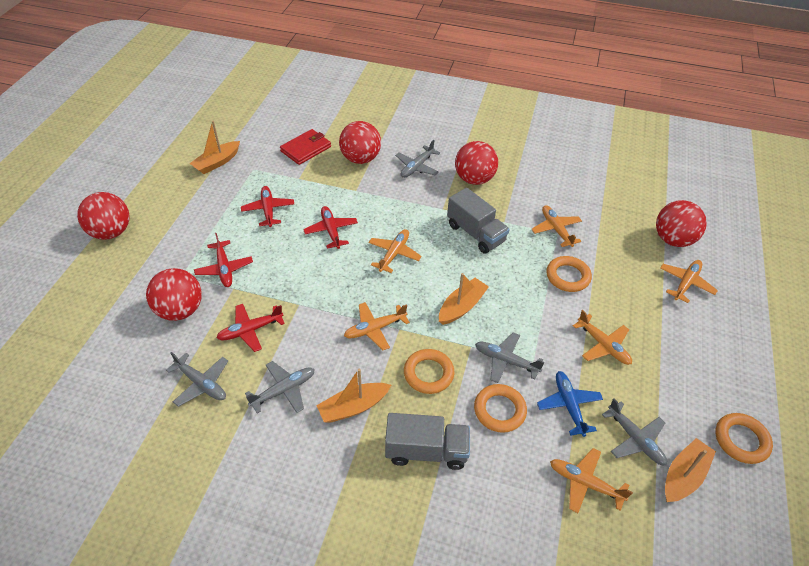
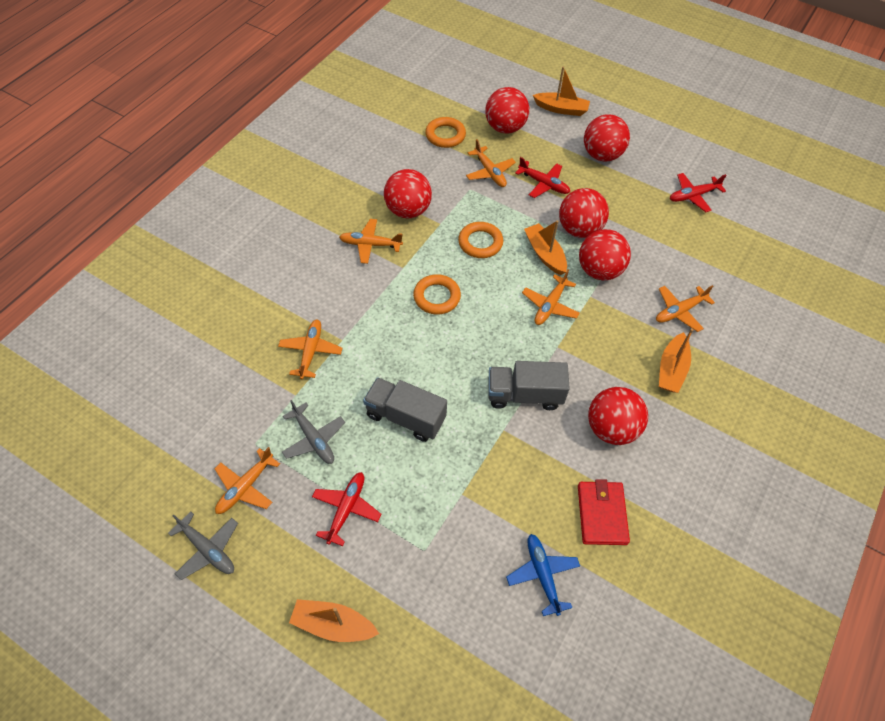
grey plane: [166,352,228,407] [245,361,315,414] [395,140,440,178] [475,332,545,383] [602,398,667,465] = 5 -> [168,511,238,580] [282,400,345,464] = 2
orange ring: [404,349,454,394] [474,384,527,433] [546,256,592,292] [715,413,773,464] = 4 -> [413,274,461,315] [425,117,466,148] [458,222,503,258] = 3
red ball: [77,192,130,240] [146,268,202,321] [339,121,381,164] [455,141,498,185] [656,200,707,247] = 5 -> [384,169,432,218] [485,87,529,134] [559,188,609,238] [579,229,631,280] [584,114,630,161] [588,387,648,445] = 6
red plane: [194,233,253,287] [216,304,285,352] [241,186,294,227] [303,206,358,249] = 4 -> [312,472,381,546] [515,157,570,198] [670,173,726,212] = 3

